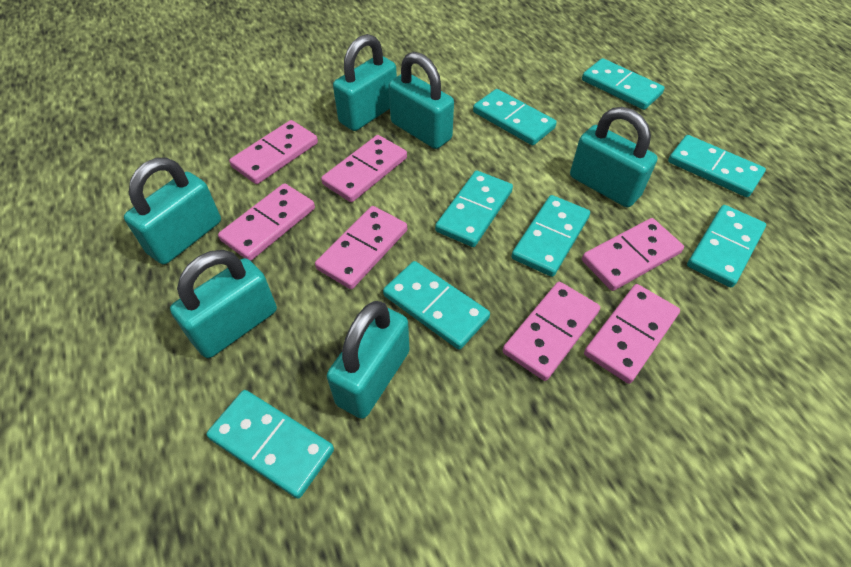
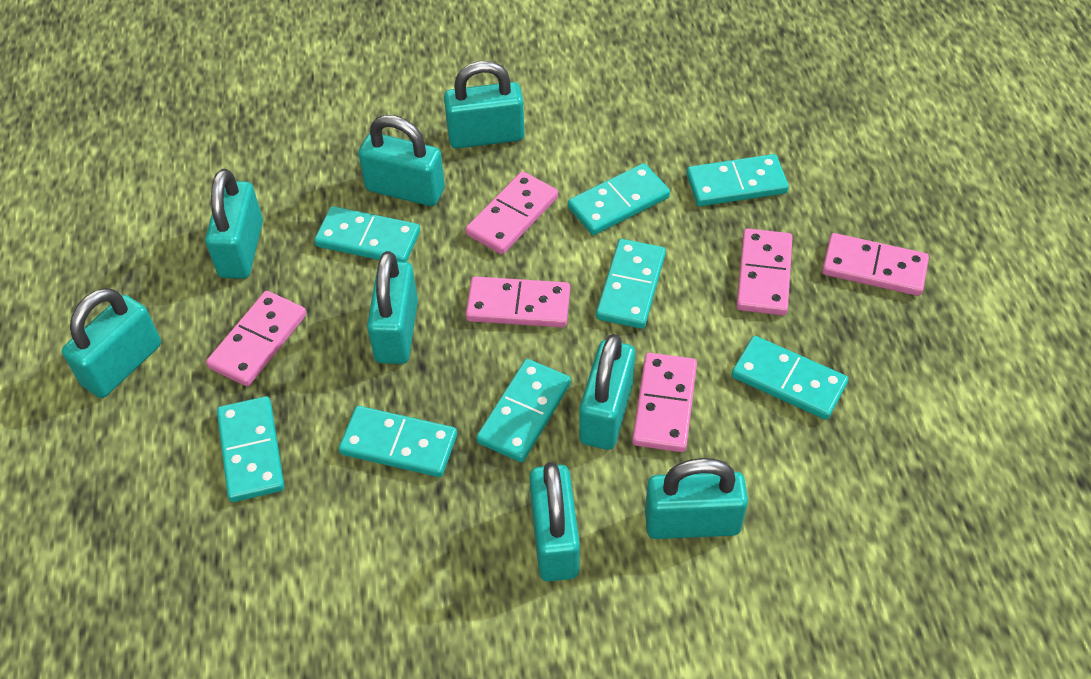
pink domino: [218,183,315,261] [229,120,318,184] [315,206,407,289] [321,135,407,202] [503,282,600,381] [582,218,684,291] [584,284,680,384] = 7 -> [206,291,307,386] [466,171,558,254] [466,277,570,327] [632,353,697,452] [736,228,793,315] [822,233,929,296] = 6
turquoise padlock: [124,157,221,264] [170,250,277,358] [327,301,409,419] [333,34,397,131] [389,52,454,149] [570,107,658,207] = 6 -> [62,288,161,398] [205,169,263,279] [359,115,445,206] [367,251,418,364] [444,61,525,148] [530,462,580,582] [579,334,635,450] [645,458,748,539] = 8

